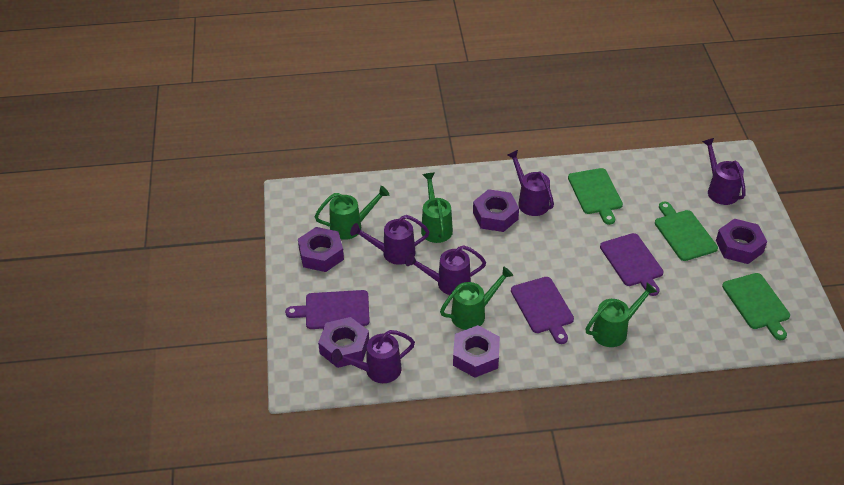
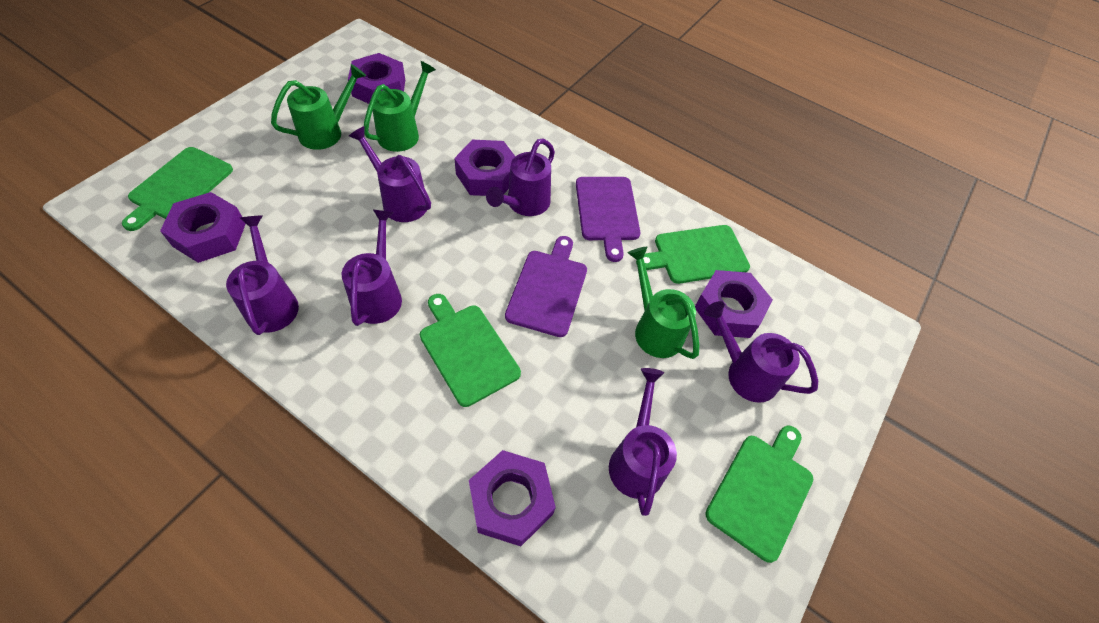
green cutting board: [568,168,623,225] [655,201,718,261] [722,273,790,340] = 3 -> [122,147,233,231] [420,294,521,407] [636,225,750,284] [705,426,813,563] = 4
green watering can: [314,186,389,240] [421,173,453,243] [440,266,513,330] [585,282,657,347] = 4 -> [271,64,366,150] [364,61,436,152] [628,247,699,359] = 3
purple cutting board: [285,290,370,329] [511,277,574,344] [600,233,664,296] = 3 -> [505,236,587,337] [576,177,640,262] = 2
purple watering can: [331,330,415,383] [350,215,430,265] [405,245,486,295] [507,150,554,216] [702,138,746,205] = 5 -> [226,215,299,335] [342,209,402,326] [349,126,431,222] [486,139,555,216] [609,368,677,516] [704,301,818,403] = 6

